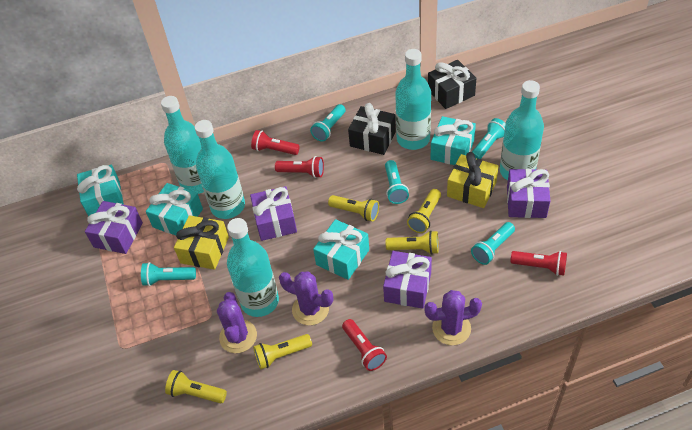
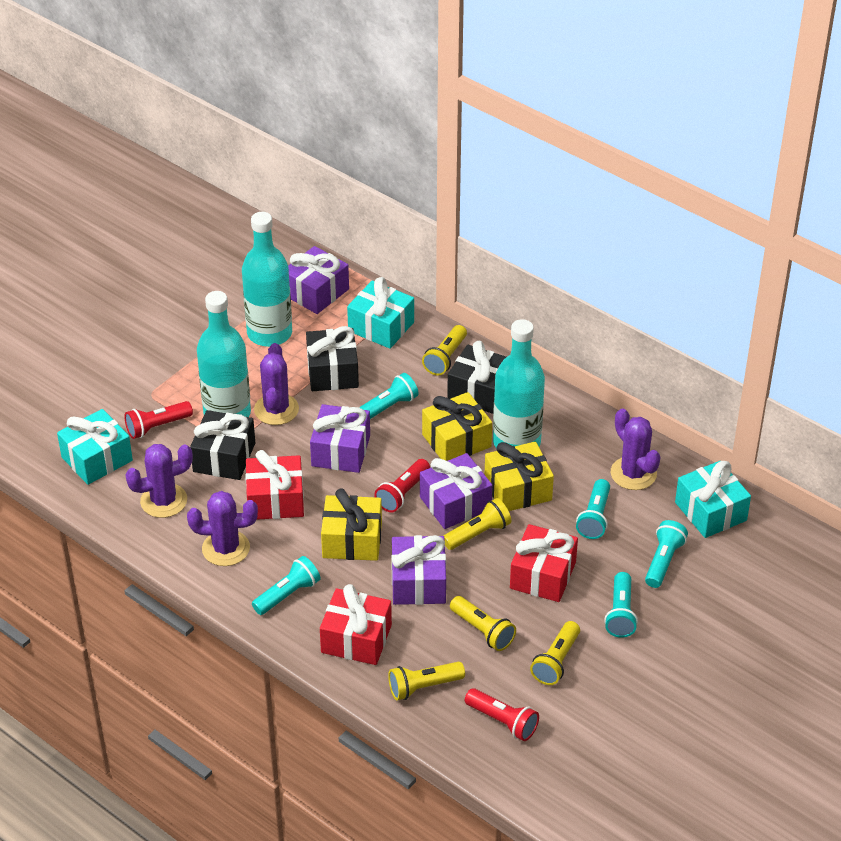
black gift: [348,103,396,155] [428,60,477,109] = 2 -> [190,410,255,480] [306,326,359,391] [447,341,506,414] = 3
purple cactus: [217,292,257,353] [279,271,333,325] [424,290,482,345] = 3 -> [125,444,193,518] [187,491,258,566] [254,343,299,425] [611,408,660,490] = 4
red flashlight: [251,130,300,155] [275,156,324,178] [342,319,387,371] [510,251,567,276] = 4 -> [124,401,193,439] [374,459,430,512] [465,688,539,741] = 3
red gift: none = 0 -> [245,450,304,520] [320,584,392,665] [510,524,578,602] = 3
turquoise bottle: [161,96,204,194] [195,120,245,219] [227,218,279,317] [395,49,431,150] [500,80,544,180] = 5 -> [197,291,251,417] [242,212,292,347] [493,319,545,448] = 3
turquoise gift: [77,165,124,216] [146,183,203,235] [313,219,369,280] [430,116,476,165] = 4 -> [57,409,133,485] [347,277,414,349] [675,461,751,538] = 3
yellow gift: [174,215,229,270] [447,152,499,208] = 2 -> [321,488,382,561] [422,392,492,461] [484,442,554,511] = 3

